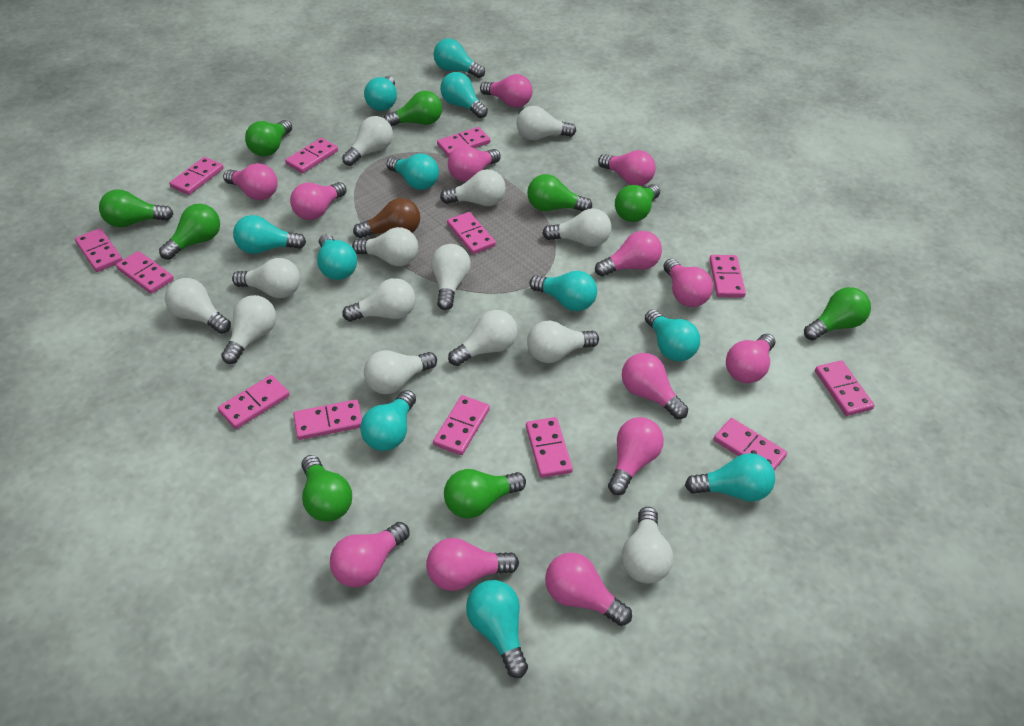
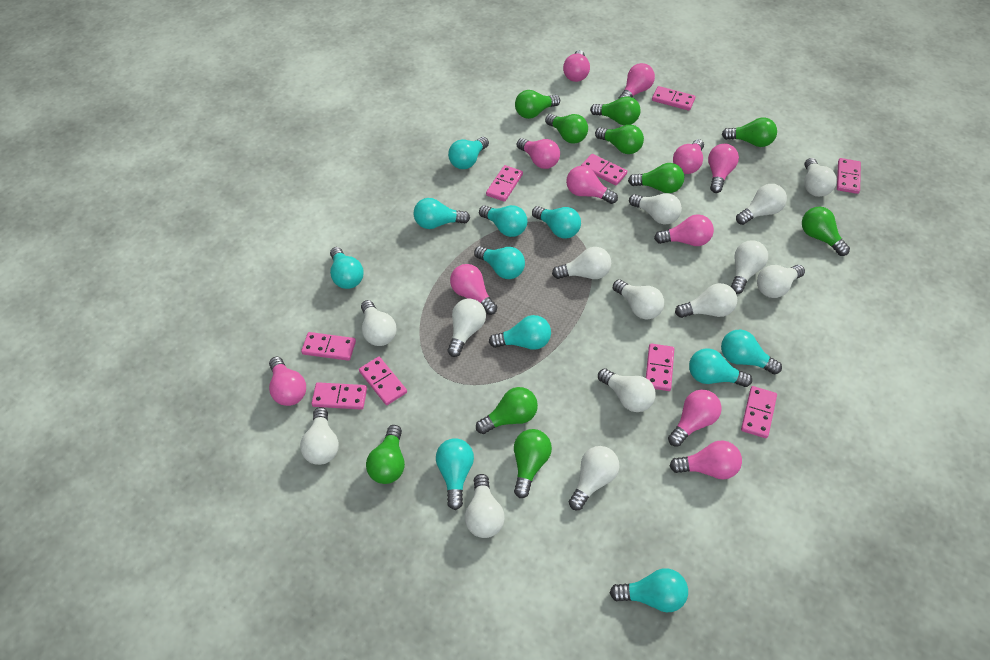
brown light bulb: [353,198,420,238] = 1 -> none = 0
green light bulb: [99,189,173,228] [159,204,220,260] [245,120,292,156] [301,455,352,522] [384,91,442,126] [444,469,526,518] [527,174,592,211] [615,184,660,222] [804,287,871,341] = 9 -> [366,425,405,484] [476,387,538,434] [514,429,552,498] [515,90,560,119] [545,114,588,143] [590,96,641,125] [595,125,644,154] [628,163,684,193] [722,118,777,147] [802,207,850,256] = 10
pink domino: [75,228,123,272] [116,251,174,294] [169,157,224,195] [218,375,290,429] [285,138,338,173] [293,399,362,440] [433,395,490,455] [437,127,490,157] [447,212,496,254] [526,417,573,478] [709,255,746,298] [714,418,787,470] [815,360,874,416] = 13 -> [301,332,356,361] [311,382,367,410] [359,357,407,405] [486,165,523,202] [581,154,627,185] [646,343,674,391] [652,86,695,111] [741,386,777,438] [837,158,861,194] = 9
pink light bulb: [223,163,278,200] [290,182,347,220] [330,522,410,587] [426,538,519,591] [448,146,501,182] [480,74,533,108] [545,553,632,626] [595,231,662,277] [598,150,656,186] [608,417,664,495] [622,353,688,419] [663,259,713,307] [726,334,775,383] = 13 -> [269,357,306,406] [450,264,497,315] [517,138,560,169] [563,50,590,82] [566,166,618,204] [618,63,655,99] [654,214,714,246] [668,390,722,447] [670,440,742,479] [673,139,704,174] [708,144,739,193] = 11

